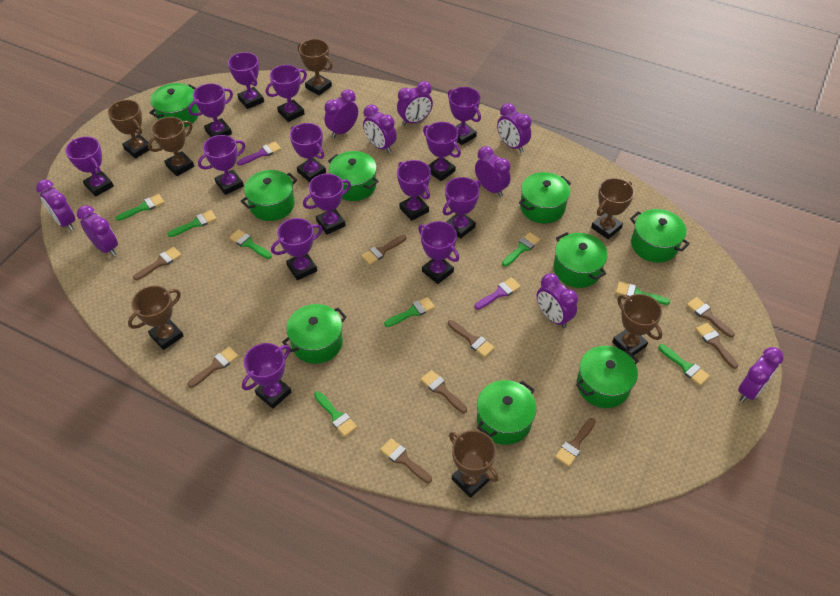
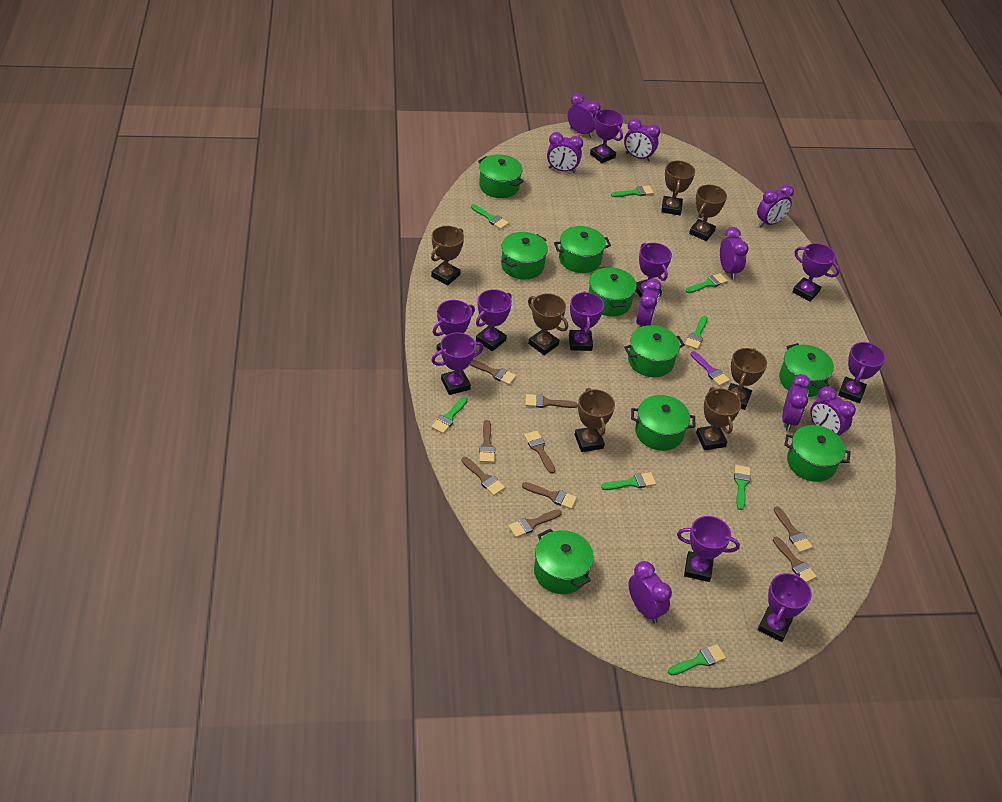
purple brush: [237,141,281,166] [475,277,521,310] = 2 -> [690,351,730,386] = 1
purple trophy: [65,136,114,197] [188,83,233,137] [198,135,245,195] [228,52,264,109] [242,343,291,409] [266,65,307,122] [271,218,322,280] [290,123,326,182] [303,174,351,235] [397,160,431,221] [418,221,459,284] [423,122,461,181] [443,177,481,239] [448,87,481,145] = 14 -> [431,332,484,395] [433,300,475,351] [476,289,512,351] [569,291,604,351] [590,109,623,163] [636,243,672,298] [677,516,740,582] [757,573,812,642] [793,243,840,301] [838,342,885,403] = 10

